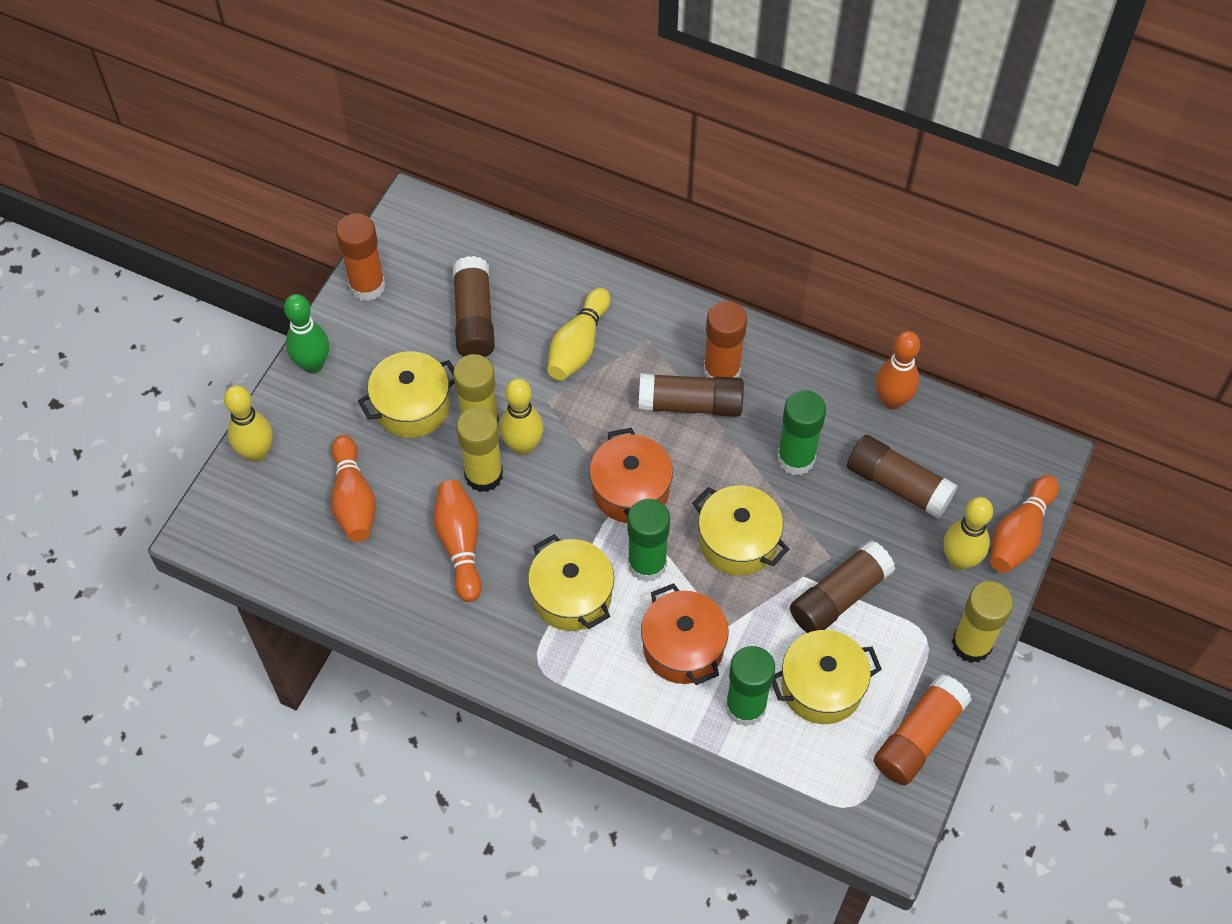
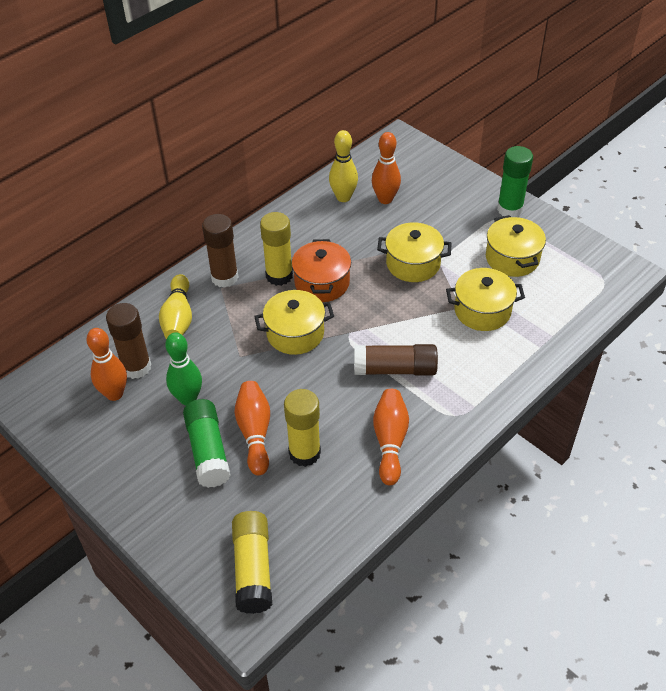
brown glue stick: [453,256,495,357] [639,373,744,417] [790,540,895,633] [847,435,957,519] = 4 -> [106,303,151,379] [202,214,238,288] [354,344,438,376] = 3
green glue stick: [627,499,670,582] [725,646,775,727] [777,390,826,475] = 3 -> [183,399,231,488] [497,146,533,217] = 2
orange glue stick: [336,213,386,301] [703,301,747,378] [874,674,972,785] = 3 -> none = 0
orange pot: [589,428,673,523] [641,583,729,685] = 2 -> [292,239,351,302] = 1
yellow bowling pin: [224,385,273,462] [500,378,544,456] [547,288,610,381] [943,497,993,570] = 4 -> [159,274,192,339] [329,130,358,202] = 2

